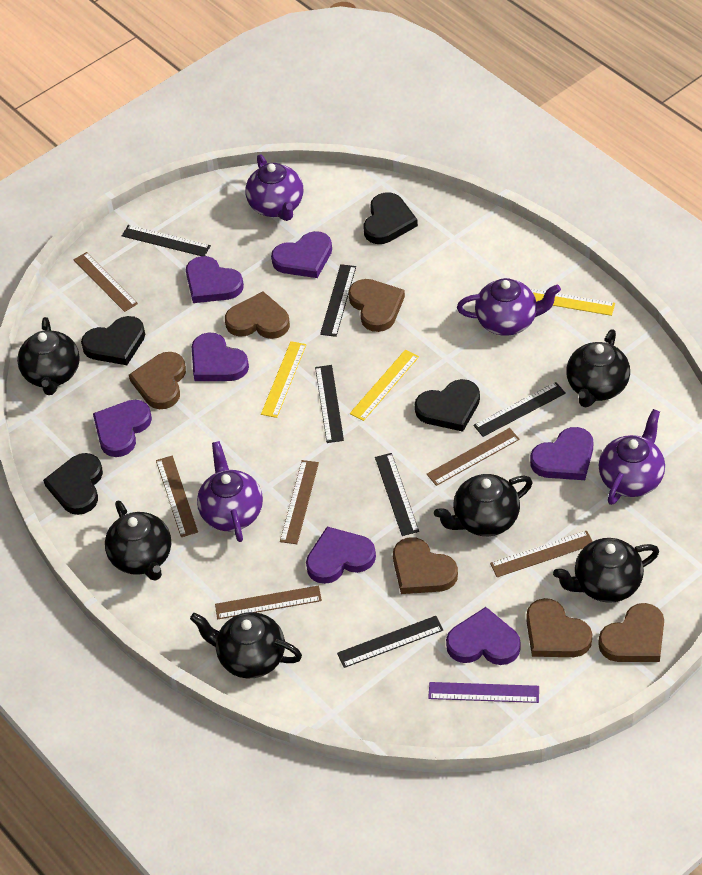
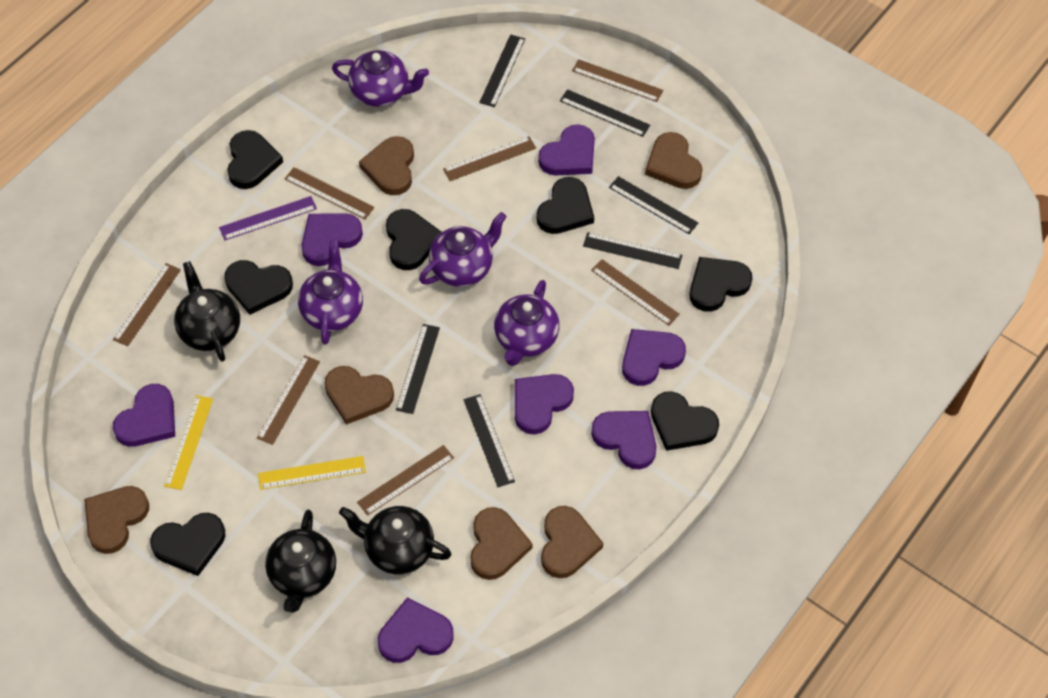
black heart: [43,453,103,515] [81,316,145,365] [364,193,418,244] [415,379,480,432] = 4 -> [150,513,225,576] [224,260,293,315] [227,130,283,189] [386,209,441,270] [537,177,594,234] [651,391,719,451] [690,257,752,312] = 7
black teapot: [17,317,80,395] [105,501,171,581] [190,612,302,678] [434,474,532,536] [553,538,659,603] [566,329,630,408] = 6 -> [174,261,240,362] [265,510,336,613] [339,506,451,574] = 3
brown ruler: [74,252,138,312] [156,455,198,537] [215,585,322,619] [280,460,319,544] [427,428,520,486] [490,531,593,577] = 6 -> [113,263,181,346] [257,355,320,445] [285,167,374,219] [357,445,454,516] [443,136,536,181] [572,59,663,102] [591,259,680,325] = 7
yellow ruler: [261,341,306,418] [350,350,419,421] [529,288,615,316] = 3 -> [164,395,213,490] [258,456,366,490] = 2

